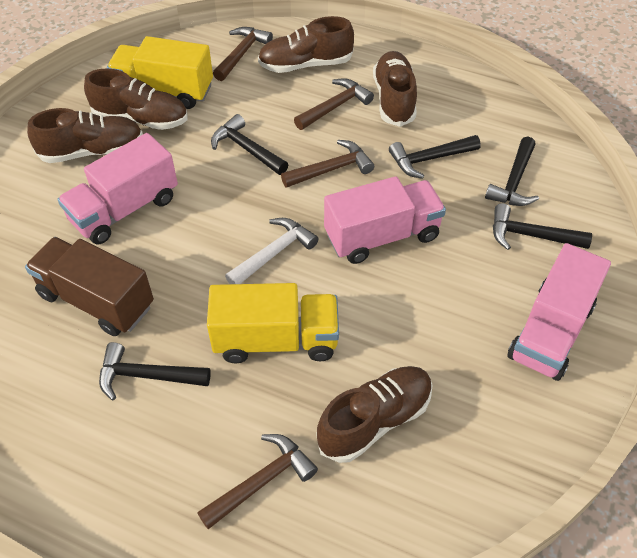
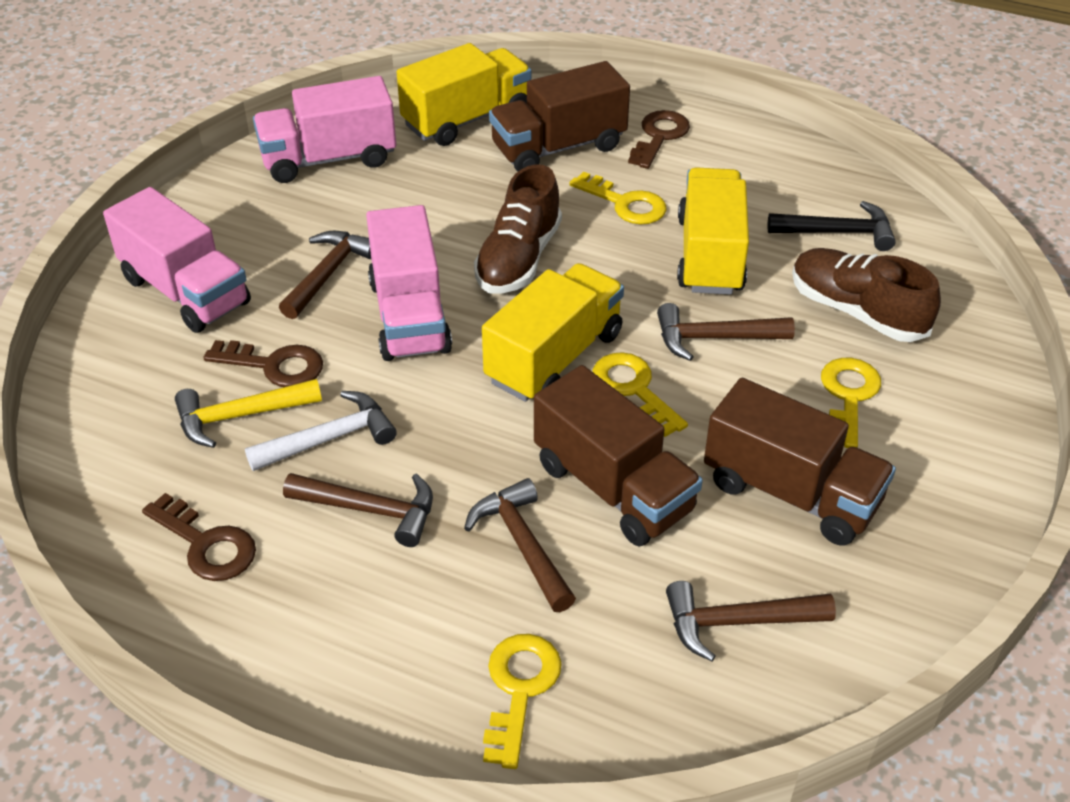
black hammer: [99,342,211,400] [211,114,288,175] [389,135,481,179] [485,137,539,206] [493,203,592,250] = 5 -> [768,201,896,251] = 1
brown hammer: [197,434,318,529] [213,27,273,81] [281,140,374,188] [294,78,374,130] = 4 -> [279,231,371,319] [283,473,433,547] [464,478,576,612] [657,303,795,361] [666,581,836,662] = 5
brown key: none = 0 -> [142,493,256,581] [204,340,323,387] [628,110,690,169] = 3
brown shoe: [27,108,143,163] [84,69,188,130] [258,16,354,73] [317,366,433,463] [373,51,417,127] = 5 -> [474,164,562,294] [792,248,941,342] = 2
brown truck: [25,237,154,336] = 1 -> [489,61,630,171] [534,365,703,546] [704,378,896,545] = 3
yellow hammer: none = 0 -> [175,379,322,448] = 1
yellow key: none = 0 -> [483,634,562,769] [569,171,666,225] [592,352,688,437] [821,358,881,448] = 4
yellow truck: [107,36,213,109] [207,283,339,363] = 2 -> [397,43,531,146] [482,263,624,402] [677,167,749,295] = 3

